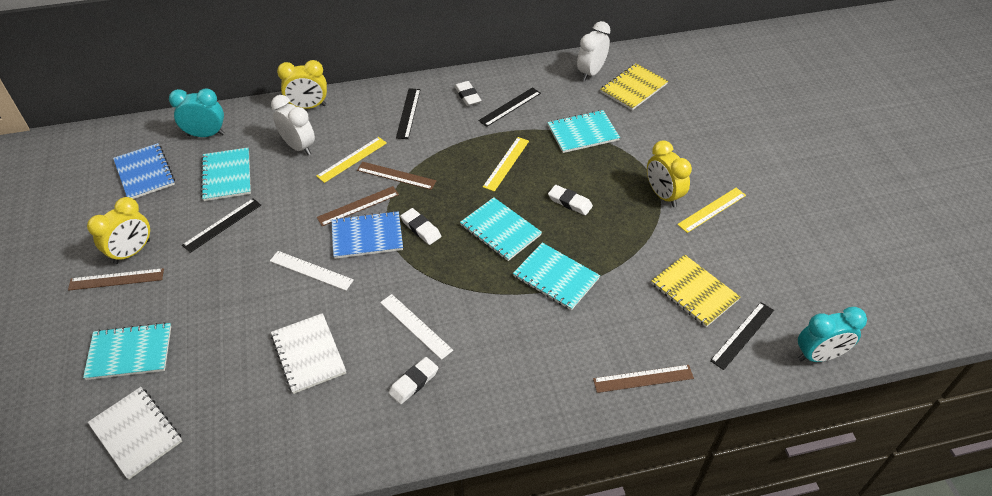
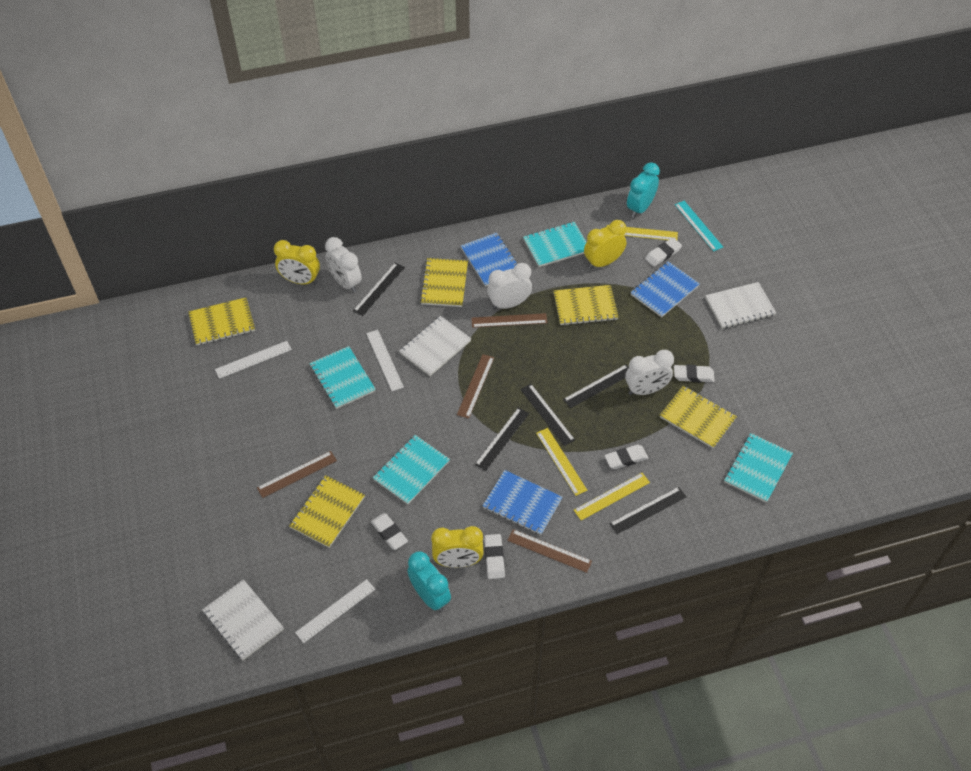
black ruler: [182,198,261,253] [396,88,421,139] [478,87,541,127] [710,302,774,370] = 4 -> [353,262,405,316] [475,407,529,471] [520,384,575,446] [563,364,629,408] [609,487,686,534] = 5
blue notebook: [113,143,175,199] [332,211,403,259] = 2 -> [461,233,518,287] [483,470,562,535] [630,261,700,317] = 3
turquoise notebook: [83,322,171,380] [201,148,251,201] [460,197,542,261] [513,243,600,311] [548,110,620,153] = 5 -> [310,346,376,409] [373,435,450,504] [523,222,587,267] [724,433,793,503] = 4
turquoise ruler: none = 0 -> [675,201,723,251] = 1
white clock: [271,95,315,155] [577,21,610,81] = 2 -> [325,237,362,293] [487,263,532,310] [625,350,674,395] = 3
white eraser: [389,357,438,404] [400,208,441,245] [454,81,482,106] [548,185,593,215] = 4 -> [371,513,408,550] [484,534,505,579] [604,445,648,469] [645,238,682,267] [674,365,715,382] = 5
white notebook: [88,387,182,479] [271,313,346,394] = 2 -> [202,579,284,660] [399,316,472,376] [705,282,776,329] = 3
white ruler: [270,251,354,291] [380,294,453,360] = 2 -> [215,341,292,379] [295,579,375,643] [366,330,404,391] = 3
yellow notebook: [600,64,668,110] [651,255,741,327] = 2 -> [188,297,255,345] [289,475,365,548] [420,258,468,307] [554,285,619,326] [660,386,737,448] = 5

